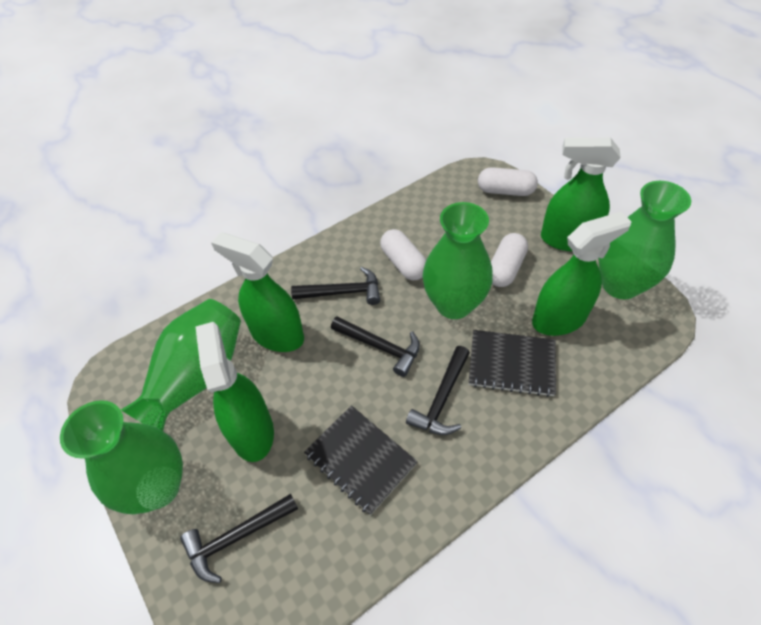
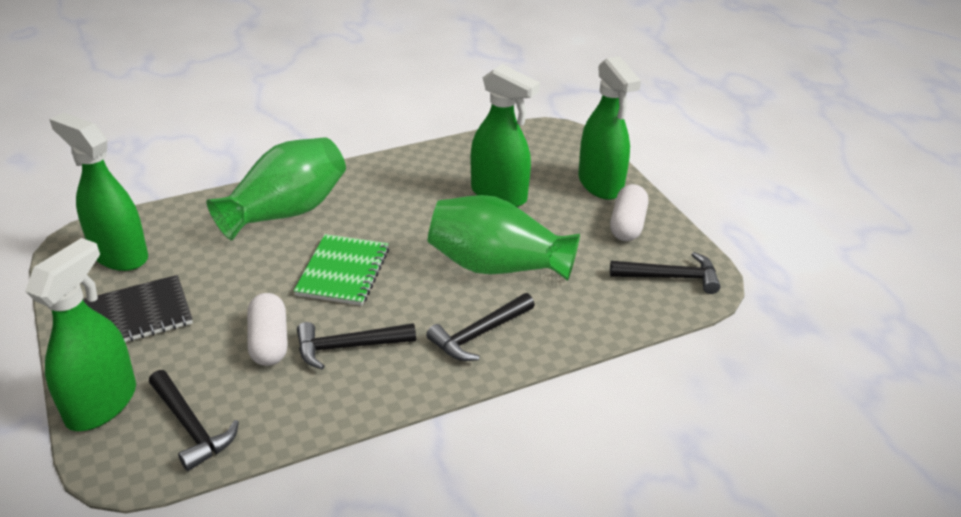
black notebook: [304,405,418,515] [469,330,556,397] = 2 -> [83,275,193,342] = 1
green notebook: none = 0 -> [294,234,389,306] = 1
green vase: [60,400,183,514] [121,299,241,431] [423,202,493,319] [598,181,691,300] = 4 -> [206,137,346,241] [428,195,580,281] = 2
white capsule: [380,229,426,281] [478,167,538,196] [491,233,528,287] = 3 -> [247,293,288,366] [610,184,648,241] = 2

